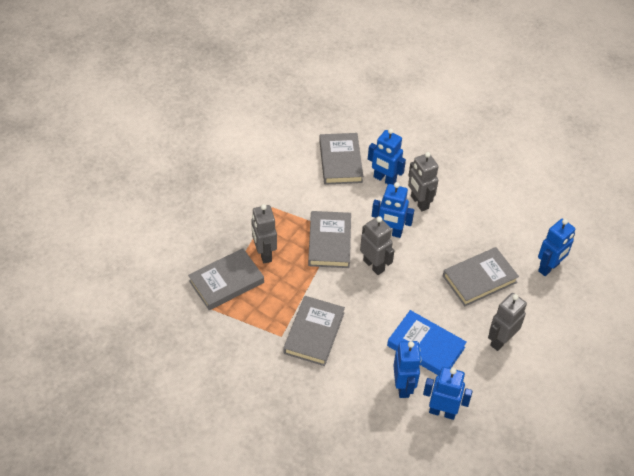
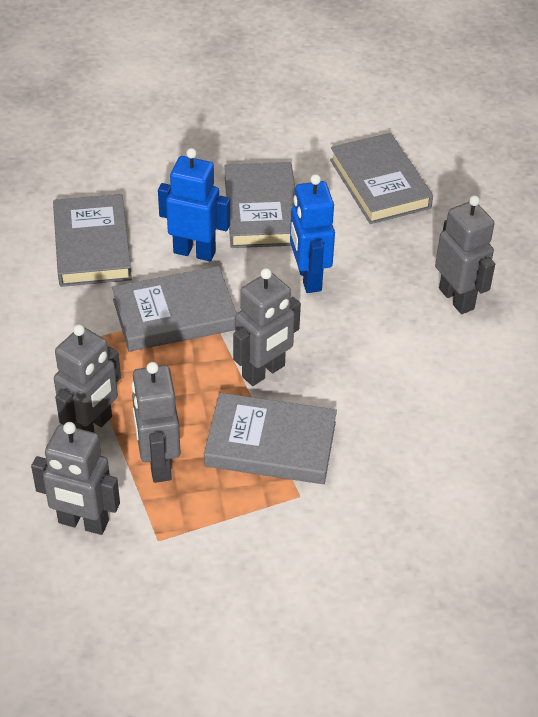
blue book: [387,310,467,375] = 1 -> none = 0
blue robot: [368,128,406,185] [372,182,414,238] [393,341,421,398] [423,367,473,420] [538,219,575,276] = 5 -> [158,148,230,261] [290,174,335,293] = 2
grey robot: [251,204,277,263] [360,216,395,275] [408,152,439,211] [488,293,527,351] = 4 -> [31,422,120,535] [54,324,121,433] [131,362,181,483] [233,268,301,386] [435,195,495,314] = 5

